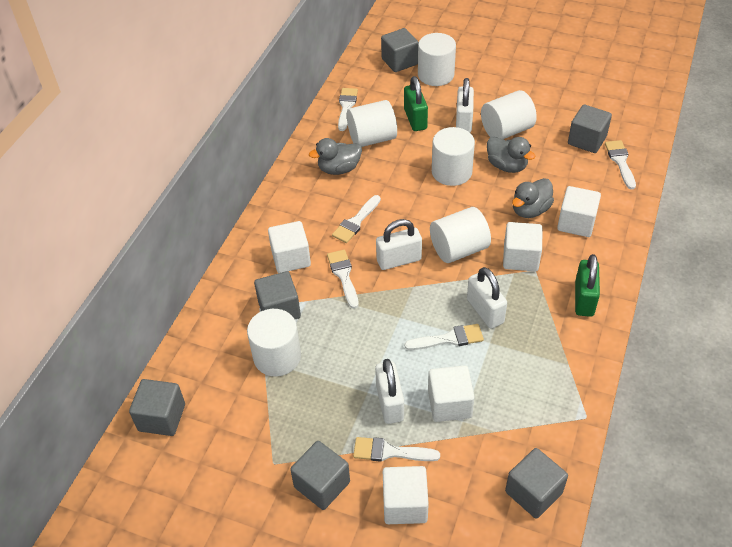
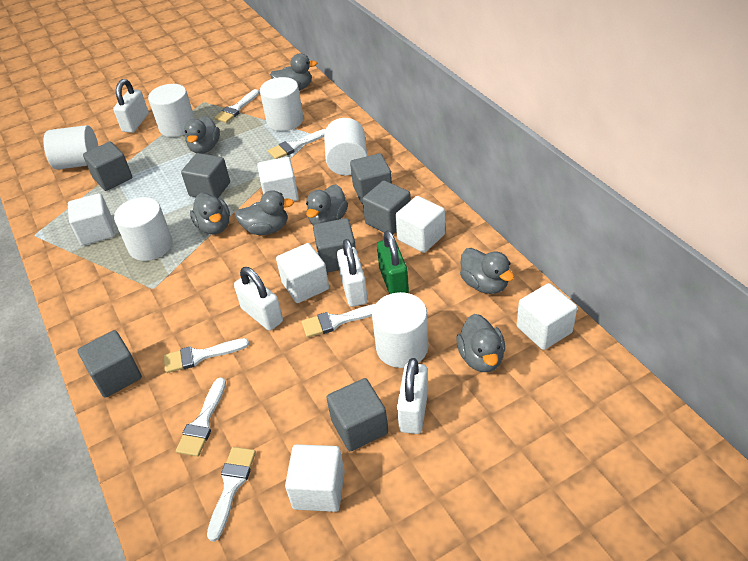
green padlock: [404,76,428,131] [575,254,600,317] = 2 -> [377,230,409,294] = 1
grey cube: [129,379,185,436] [254,271,301,319] [290,441,350,510] [381,28,419,72] [505,448,568,519] [568,104,612,153] = 6 -> [78,330,142,398] [83,142,132,191] [181,153,230,198] [313,218,356,273] [326,378,388,451] [350,153,392,204] [362,181,411,234] = 7
grey duck: [309,138,362,175] [487,137,536,173] [512,178,554,218] = 3 -> [184,116,220,154] [190,193,230,234] [235,190,294,235] [270,54,317,91] [306,184,348,225] [457,314,505,372] [460,248,514,294] = 7
white cube: [268,221,311,273] [383,466,429,524] [428,365,475,422] [503,222,542,271] [557,186,601,237] = 5 -> [68,193,114,245] [257,157,299,201] [276,243,329,303] [285,444,345,512] [395,196,445,253] [517,283,577,350] = 6

